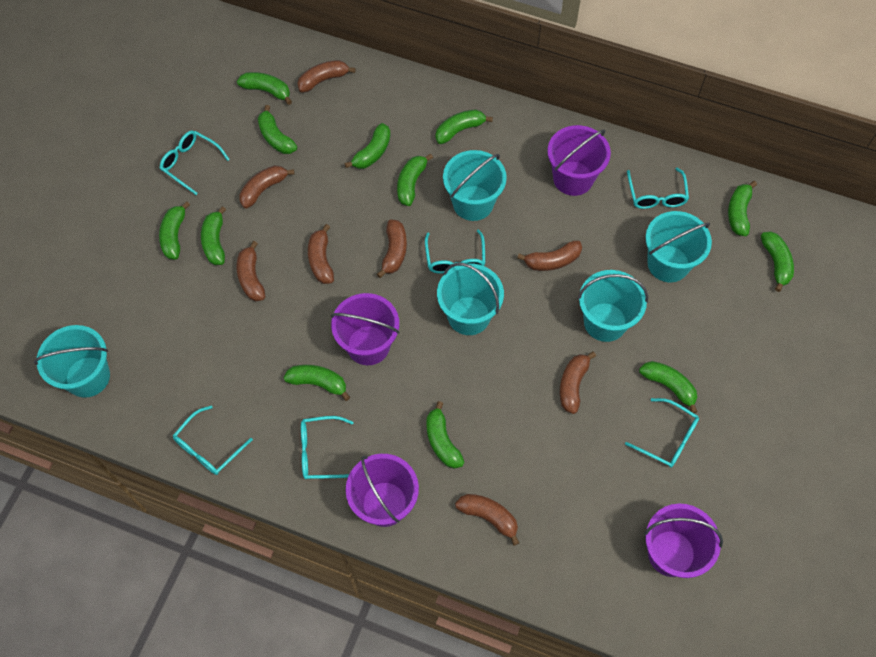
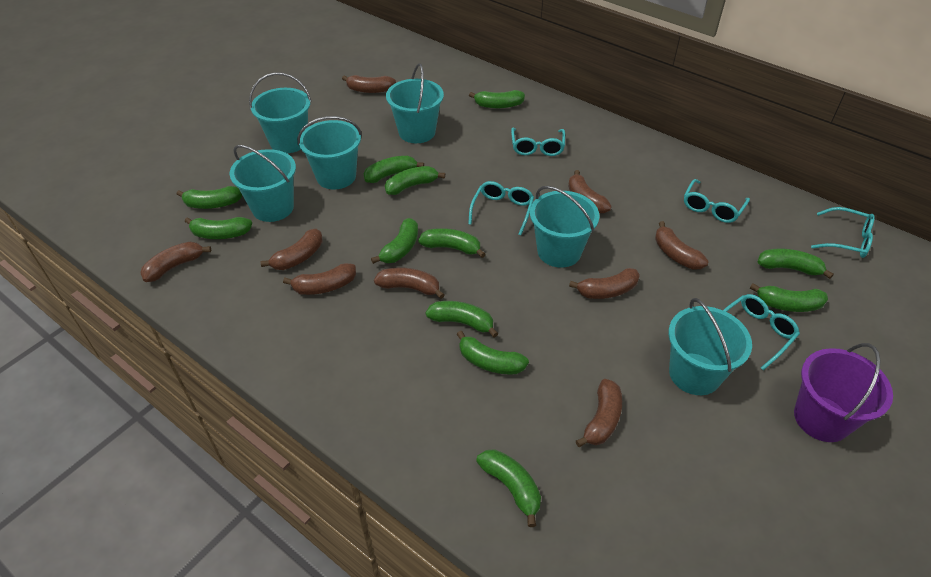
brown banana: [237,241,265,301] [239,165,294,209] [297,60,356,93] [308,224,334,284] [377,219,407,278] [455,494,519,546] [517,241,582,271] [560,351,596,414] = 8 -> [140,242,211,282] [261,229,322,270] [283,263,356,295] [342,75,396,93] [374,268,444,299] [568,170,612,213] [569,268,640,299] [576,379,622,447] [655,221,708,269] = 9
purple bucket: [331,293,399,365] [346,454,419,527] [547,125,611,196] [644,504,723,578] = 4 -> [794,343,893,442] = 1
turquoise bucket: [34,325,110,398] [437,263,504,335] [443,150,507,221] [578,270,648,342] [645,211,712,282] = 5 -> [229,145,296,222] [249,72,312,153] [297,116,362,190] [386,63,444,143] [530,186,600,268] [668,298,752,395] = 6
turquoise glasses: [160,131,230,195] [173,405,253,475] [301,416,353,479] [425,229,485,273] [625,398,699,468] [627,168,689,209] = 6 -> [468,181,534,235] [511,128,565,156] [684,179,750,223] [723,294,800,370] [811,207,875,258] = 5

